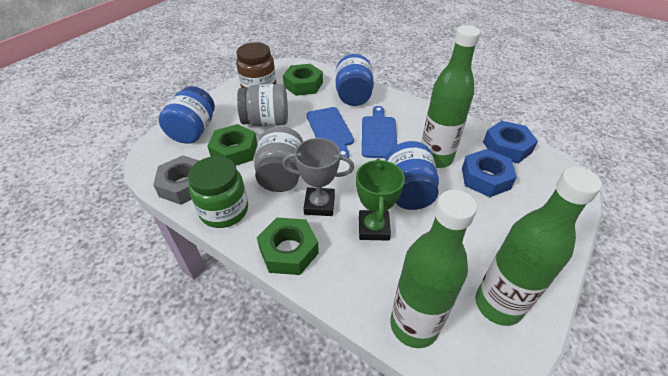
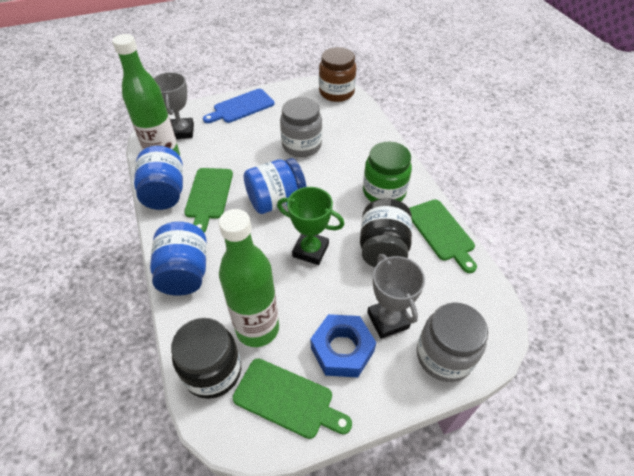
black jar: none = 0 -> [171,318,241,399] [360,198,412,267] = 2
blue cutting board: [306,107,354,158] [362,106,397,158] = 2 -> [203,89,275,123] = 1
blue nut: [462,149,517,197] [483,121,538,163] = 2 -> [311,314,376,378] = 1
green bottle: [390,190,477,348] [421,25,481,168] [475,167,602,326] = 3 -> [112,34,180,156] [219,209,279,347] = 2
green cutting board: none = 0 -> [184,168,233,233] [233,358,352,439] [409,199,477,273] = 3
green nut: [208,124,258,166] [257,218,319,275] [283,64,323,96] = 3 -> none = 0
grey nut: [153,155,200,205] = 1 -> none = 0
grey trophy: [282,138,354,216] = 1 -> [153,72,194,139] [367,254,425,339] = 2

